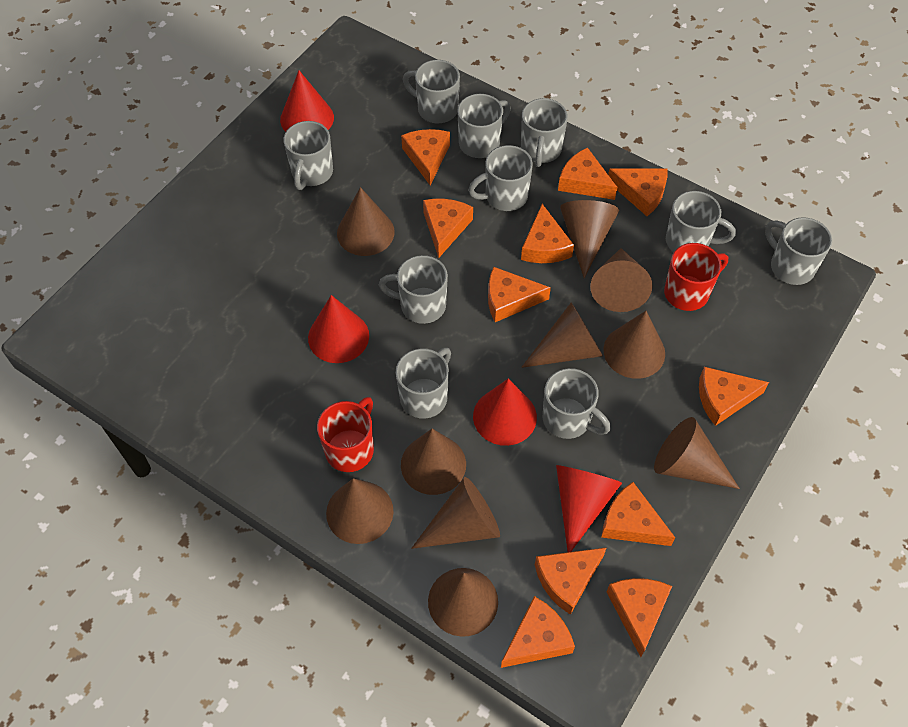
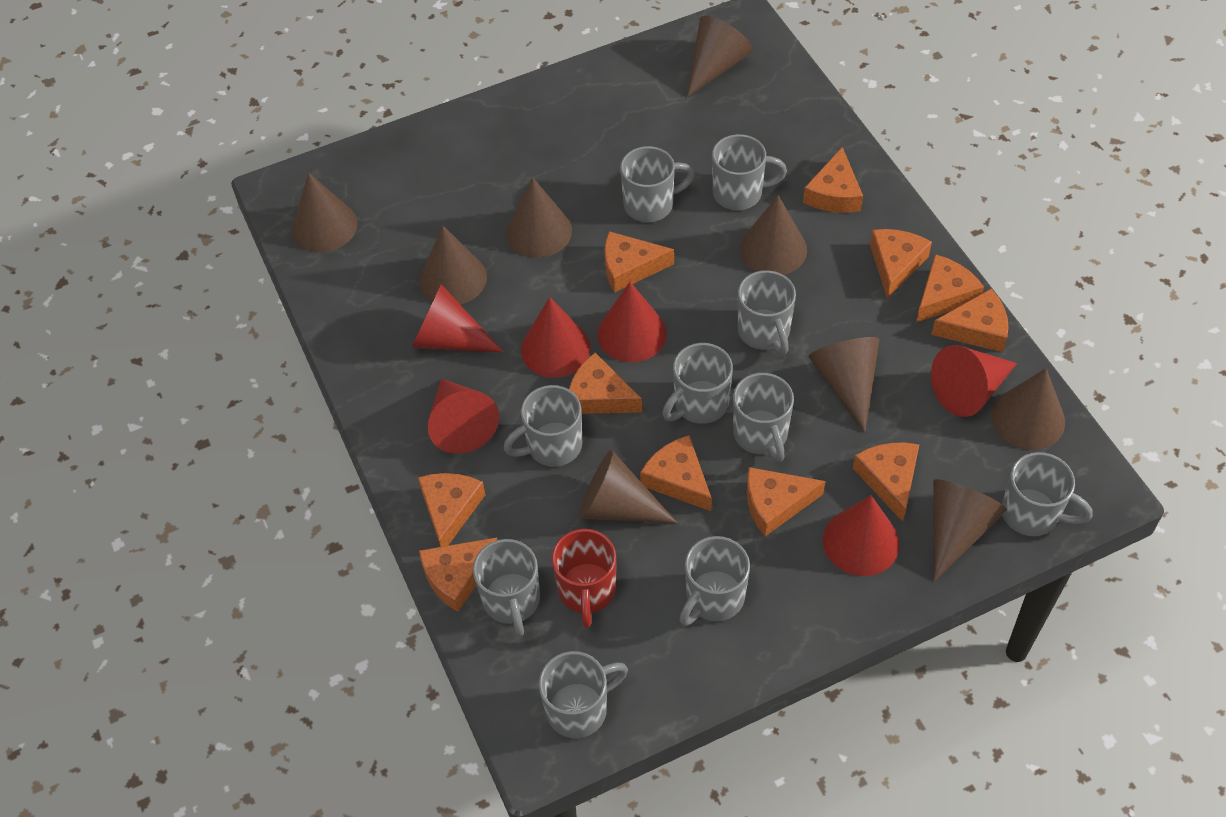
brown cone: [326,478,393,544] [337,187,394,256] [401,428,466,495] [411,477,500,549] [428,568,498,637] [521,302,603,368] [560,200,619,278] [590,248,652,312] [603,311,665,379] [654,417,740,489] = 10 -> [292,173,358,252] [420,226,487,305] [506,178,572,258] [579,450,678,523] [687,16,753,97] [740,195,807,275] [809,337,879,433] [933,479,1007,582] [991,368,1065,450] = 9
red cone: [280,70,334,132] [308,295,369,363] [473,378,537,446] [556,465,622,552] = 4 -> [411,284,504,352] [428,379,499,454] [521,297,590,378] [598,282,667,362] [823,495,900,576] [931,345,1017,417] = 6
red mug: [317,397,374,472] [664,243,728,311] = 2 -> [551,529,616,628] = 1

